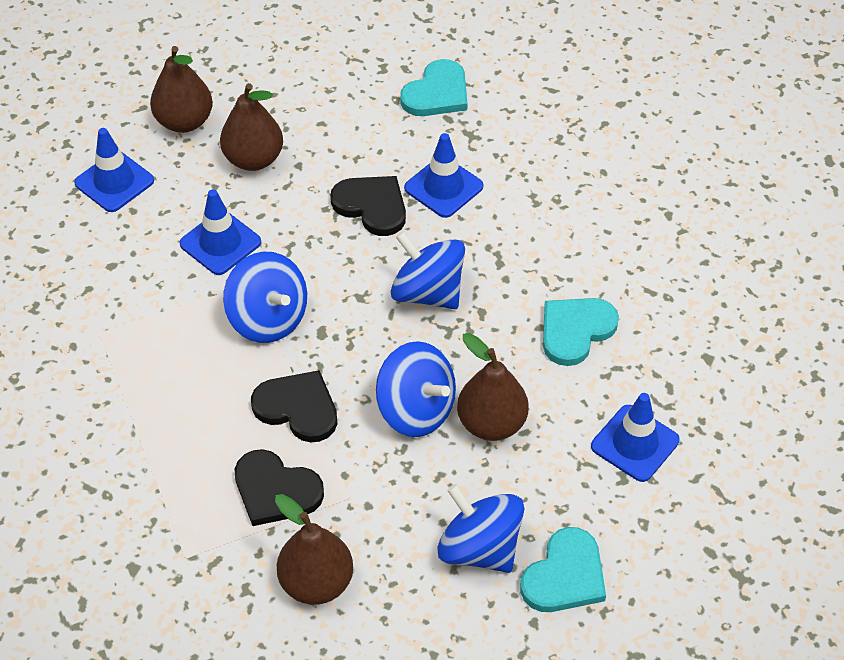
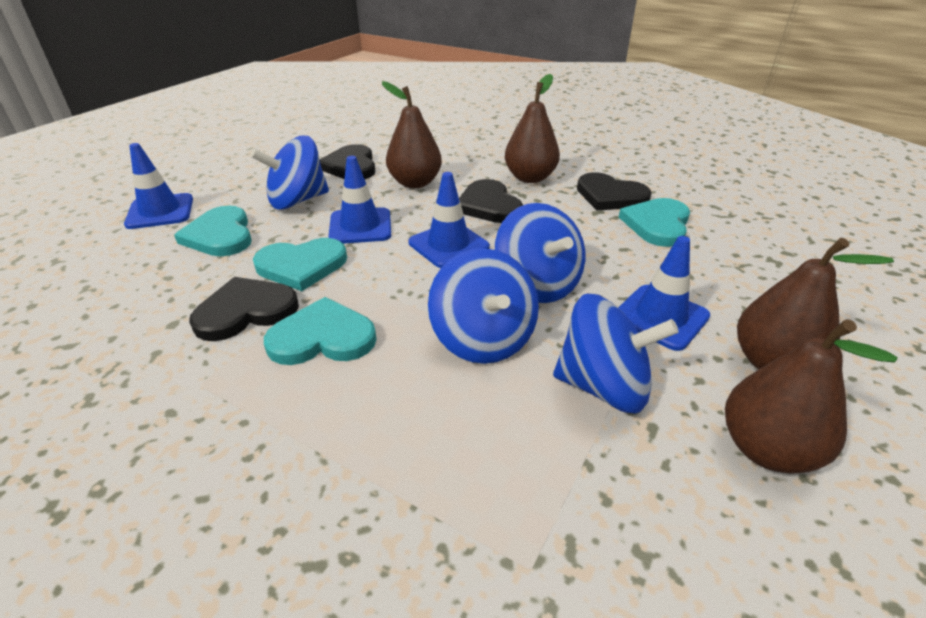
black heart: [235,449,324,526] [251,370,338,442] [330,176,406,236] = 3 -> [189,277,299,341] [320,144,375,179] [459,179,523,223] [577,172,652,210] = 4
turquoise heart: [400,59,468,116] [520,527,606,612] [543,298,619,366] = 3 -> [174,206,252,256] [253,238,347,291] [264,297,377,365] [619,198,690,247] = 4

